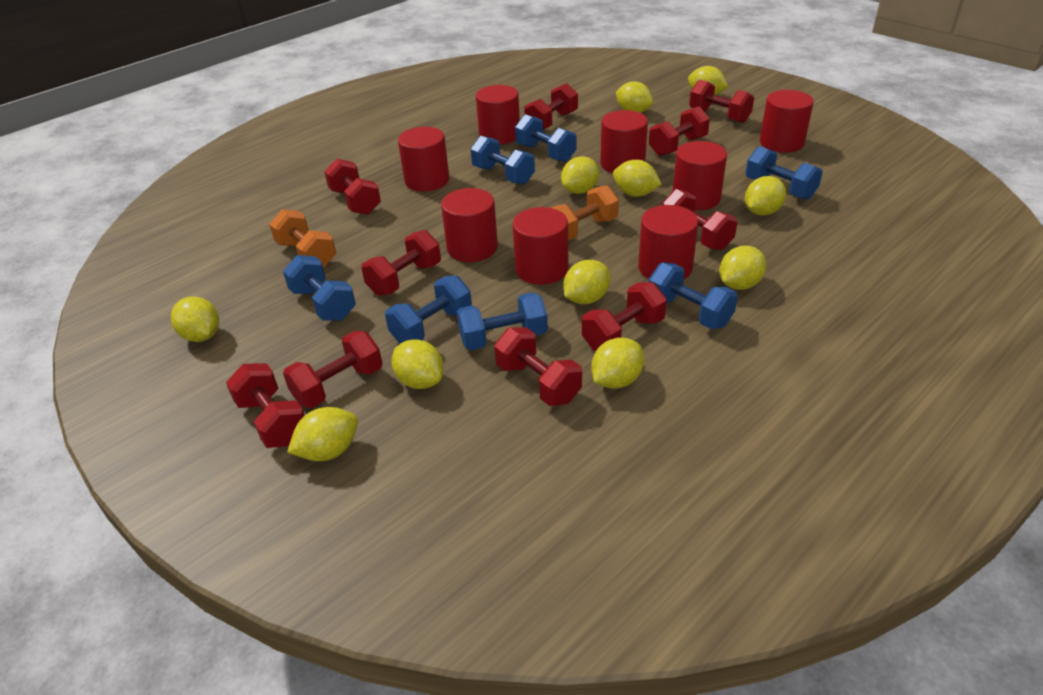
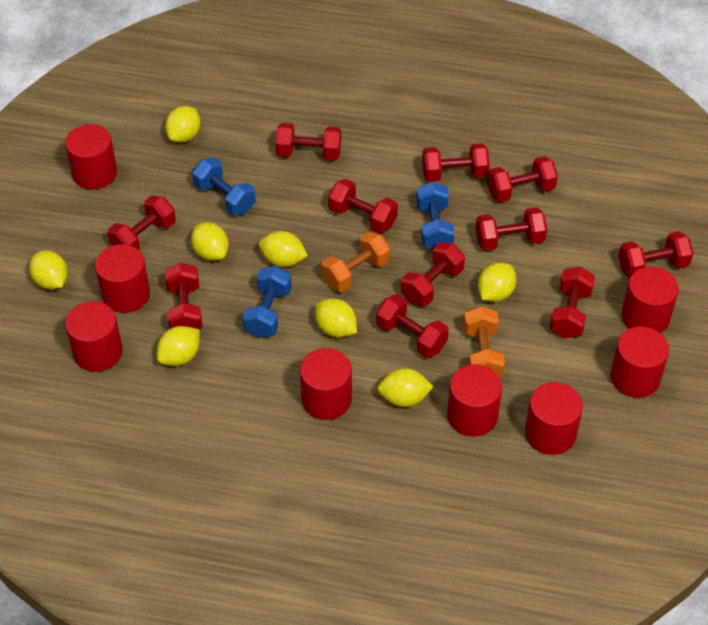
blue dumbbell: [283,255,356,321] [385,275,472,344] [457,292,548,350] [471,136,535,185] [515,114,576,162] [648,263,738,329] [745,146,823,200] = 7 -> [192,157,256,216] [243,266,291,338] [416,182,454,249] = 3
red dumbbell: [226,363,305,448] [283,331,383,408] [324,159,381,215] [361,230,441,296] [494,327,582,406] [524,83,578,129] [582,282,667,351] [649,106,710,156] [662,189,737,250] [689,80,754,123] = 10 -> [108,195,176,250] [165,263,203,330] [275,123,341,161] [328,179,398,233] [376,294,449,358] [401,242,465,306] [422,143,490,182] [475,207,547,251] [487,156,558,202] [550,267,595,338] [618,231,693,277] = 11
yellow lemon: [171,296,219,342] [287,407,358,461] [391,339,444,389] [561,156,599,194] [563,260,610,304] [591,337,644,389] [613,160,661,197] [616,81,653,113] [688,66,728,95] [719,246,766,290] [745,176,786,215] = 11 -> [29,250,68,290] [157,326,200,366] [165,106,201,142] [191,222,229,261] [259,231,308,267] [315,298,357,338] [378,369,433,407] [478,263,517,302] = 8

